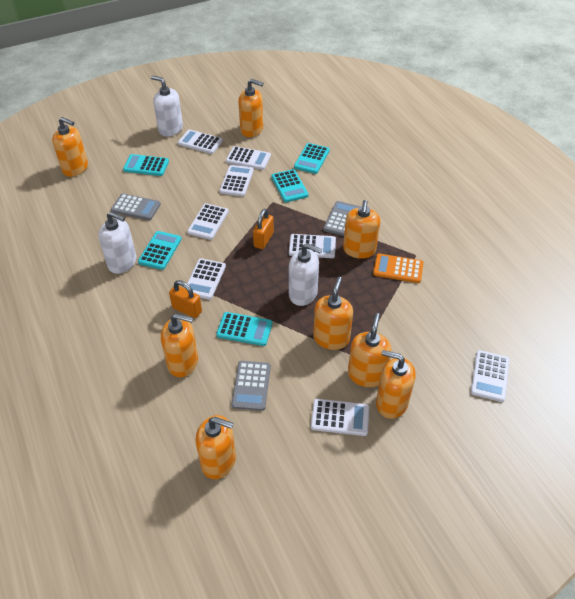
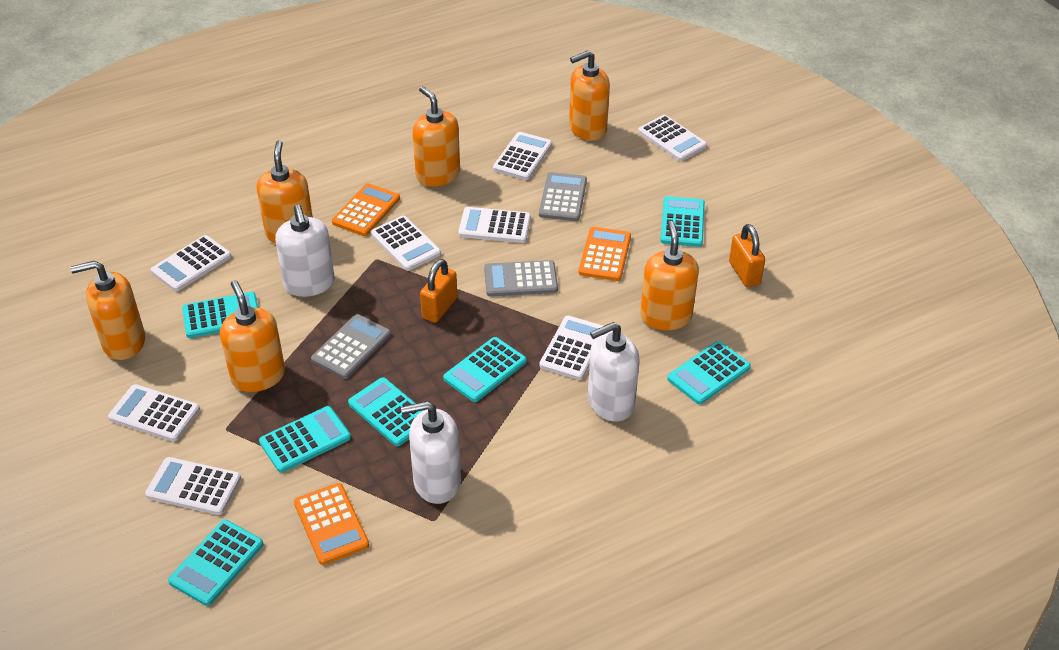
orange calculator: [373,253,423,283] = 1 -> [294,483,369,565] [332,183,400,236] [579,227,631,281] = 3
orange soap dispenser: [52,117,88,177] [161,314,198,377] [196,415,236,479] [238,79,263,137] [313,277,353,350] [343,200,380,259] [348,313,392,387] [376,350,416,419] = 8 -> [71,261,145,360] [220,280,285,392] [257,140,313,243] [412,86,460,187] [569,50,610,141] [640,221,699,330] = 6
turquoise calculator: [123,154,169,176] [138,231,182,270] [216,312,272,346] [271,169,309,202] [294,143,330,174] = 5 -> [168,520,263,606] [182,292,258,338] [259,406,351,473] [348,377,424,446] [443,337,526,402] [660,196,705,247] [667,341,751,404] = 7

